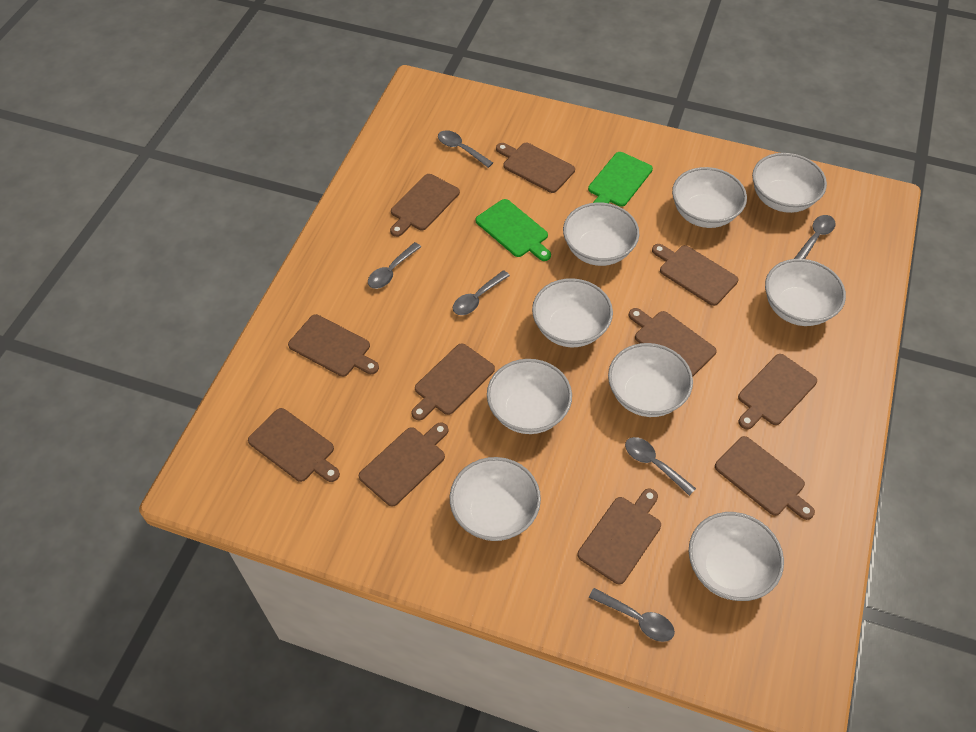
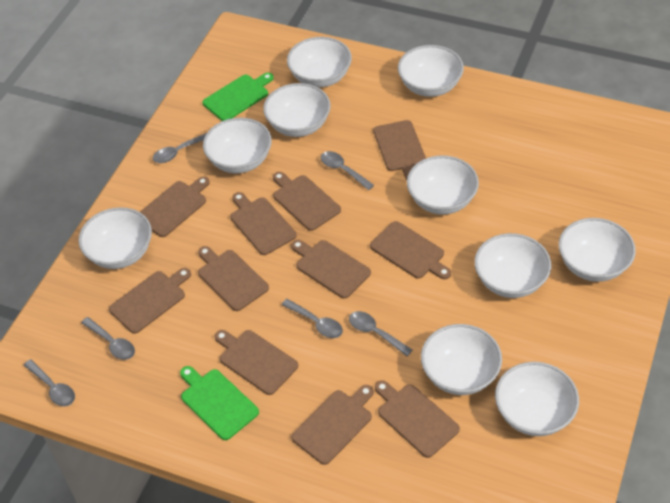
white bowl: [450,457,541,541] [487,359,572,434] [532,278,613,347] [563,202,639,266] [608,343,693,417] [672,167,747,228] [689,512,784,601] [752,153,827,213] [765,259,846,326] = 9 -> [78,207,152,269] [203,118,272,173] [263,83,331,137] [287,37,352,87] [398,45,464,97] [407,155,479,215] [421,324,502,395] [474,233,551,298] [495,362,579,436] [559,218,636,282] = 10

